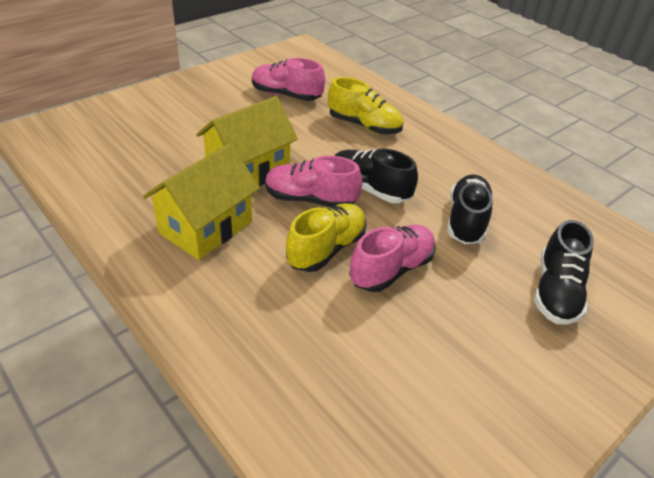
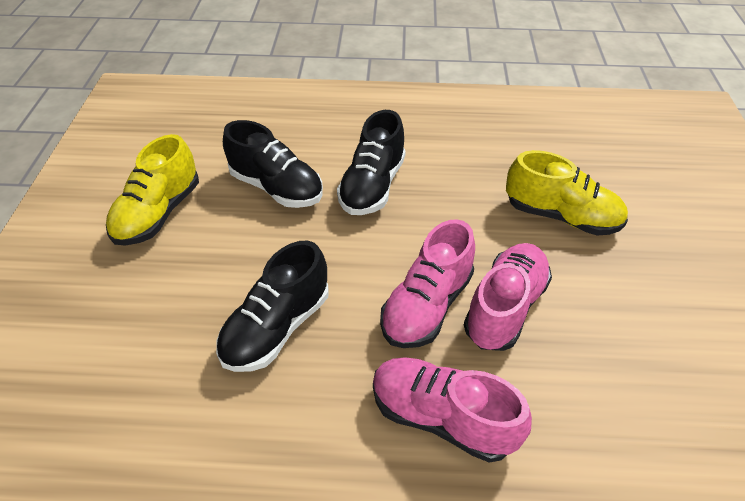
yellow house: [143,143,260,260] [196,96,298,186] = 2 -> none = 0

